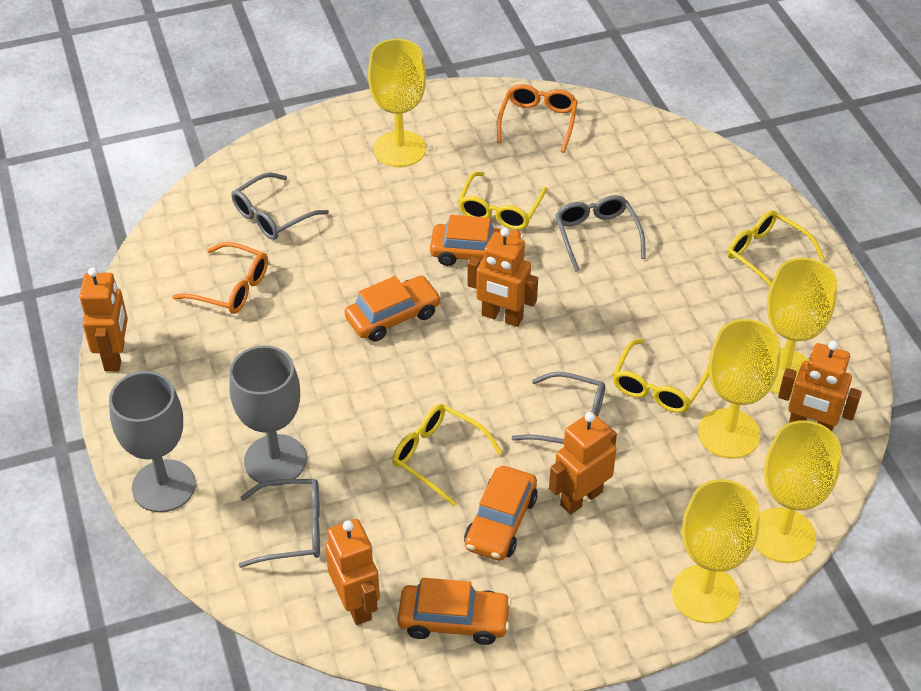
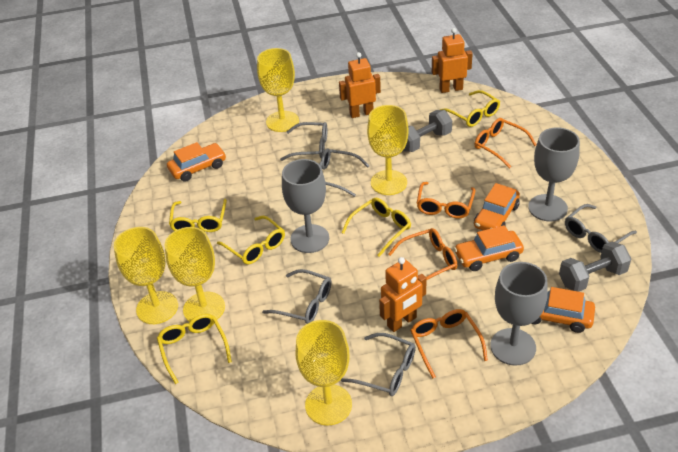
grey dumbbell: none = 0 -> [403,110,452,152] [559,242,631,292] = 2
grey glasses: [231,173,329,240] [238,479,320,568] [511,372,605,444] [556,195,646,272] = 4 -> [262,269,332,324] [280,122,327,161] [319,148,369,197] [341,333,416,396] [565,204,637,253] = 5
grey goblet: [109,371,196,513] [229,345,307,486] = 2 -> [282,159,329,253] [490,262,548,366] [528,127,580,222] = 3
orange glasses: [172,242,268,314] [497,84,578,153] = 2 -> [388,228,457,280] [410,309,488,378] [417,182,475,219] [475,118,537,169] = 4
orange robot: [79,267,128,372] [325,519,380,625] [467,227,538,327] [549,412,617,514] [778,340,862,431] = 5 -> [339,52,381,118] [379,257,427,332] [432,28,473,93] = 3
yellow glasses: [392,404,503,507] [458,172,547,230] [613,339,709,413] [727,210,825,286] = 4 -> [157,314,232,384] [169,199,227,232] [217,216,285,264] [342,198,411,257] [440,90,500,127] = 5

